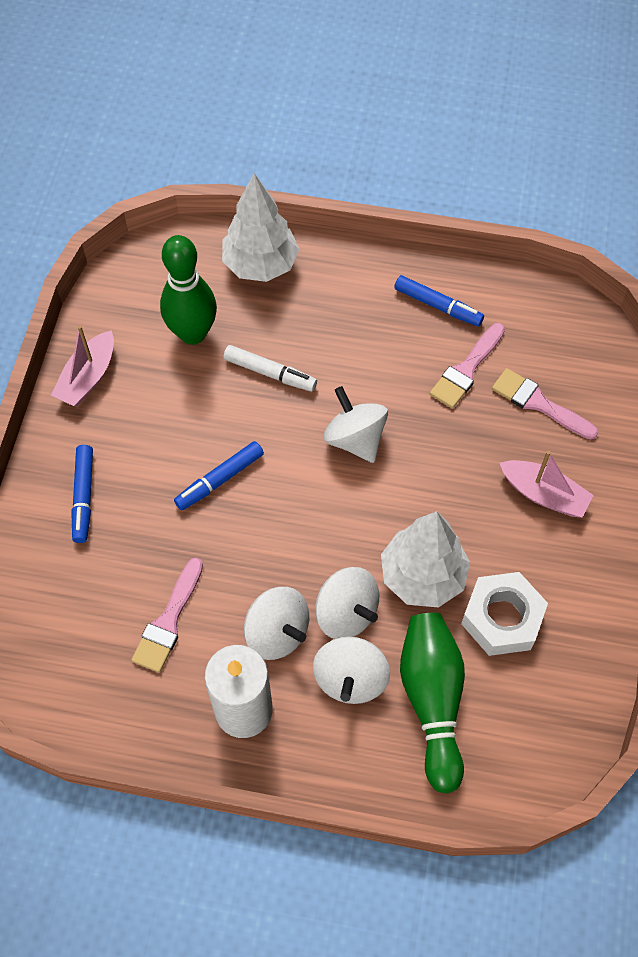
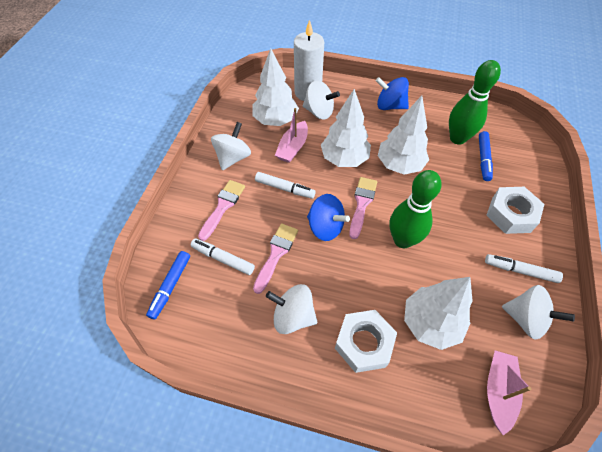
blue marker: [71,445,93,543] [174,441,264,510] [394,275,484,326] = 3 -> [146,251,190,319] [479,131,493,181] = 2
blue spinning top: none = 0 -> [307,194,350,241] [376,77,409,110] = 2
white marker: [223,345,317,392] = 1 -> [191,239,255,275] [255,172,316,199] [485,254,563,283] = 3
white nut: [461,572,548,656] = 1 -> [335,310,397,373] [486,187,544,234] = 2
white tree: [222,173,299,282] [381,511,470,608] = 2 -> [252,48,299,126] [321,89,371,167] [378,96,429,175] [404,277,473,350] = 4

